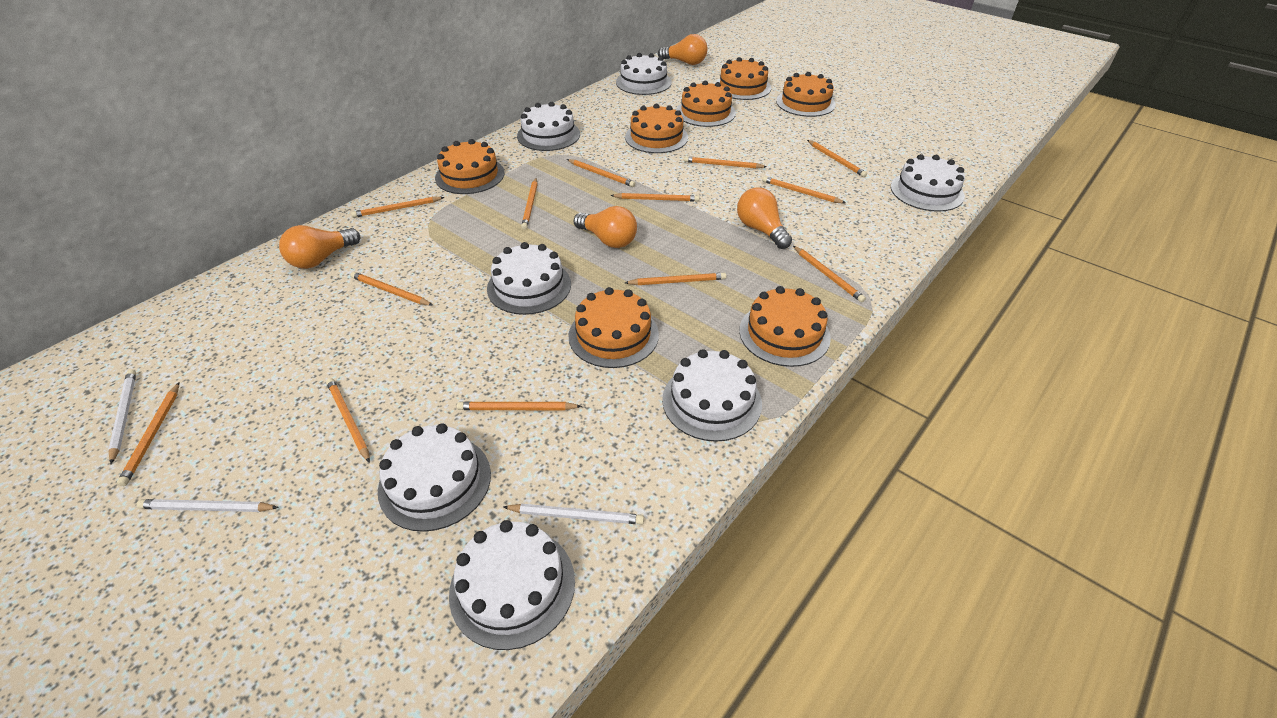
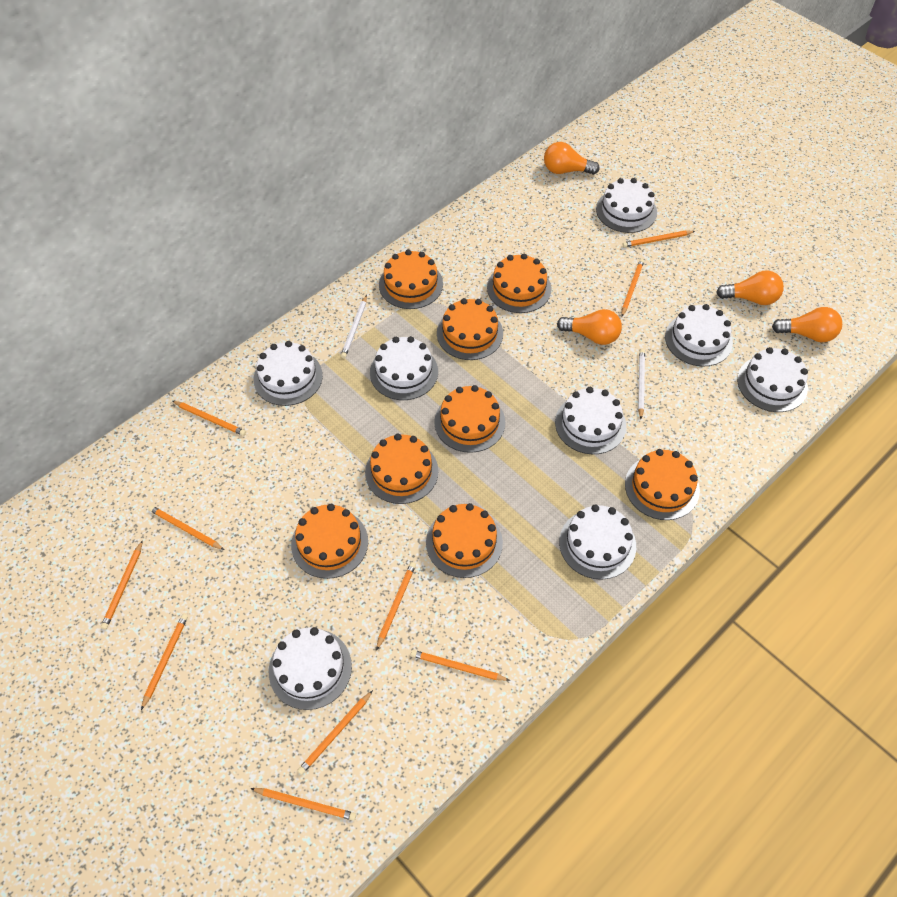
orange cake: [435,139,505,194] [568,287,659,368] [625,104,688,153] [676,80,736,127] [716,57,771,100] [739,286,831,367] [776,72,836,117] = 7 -> [291,504,368,579] [365,433,439,504] [379,250,443,309] [426,503,503,578] [434,385,505,453] [437,298,503,360] [487,254,552,313] [625,449,700,520] = 8
orange pencil: [117,382,179,486] [326,378,370,463] [350,272,433,306] [351,197,445,218] [457,402,582,410] [521,178,538,230] [567,159,635,187] [610,193,699,202] [625,273,726,285] [684,156,767,169] [762,176,846,203] [793,246,866,302] [807,140,867,177] = 13 -> [101,540,143,630] [141,614,188,710] [148,505,224,550] [172,401,246,436] [251,788,356,821] [297,690,373,775] [376,562,416,651] [411,650,510,681] [621,259,644,316] [622,230,695,247] = 10
white cake: [378,423,491,532] [449,520,575,650] [487,242,571,315] [517,102,580,151] [616,53,672,95] [662,349,762,442] [891,154,965,212] = 7 -> [254,341,323,406] [269,627,352,710] [370,336,438,400] [555,387,626,454] [559,505,636,580] [596,178,657,233] [665,304,733,367] [737,347,808,412] = 8
white pencil: [108,370,136,464] [136,499,279,512] [504,504,644,525] = 3 -> [341,295,367,358] [638,349,645,419] = 2

